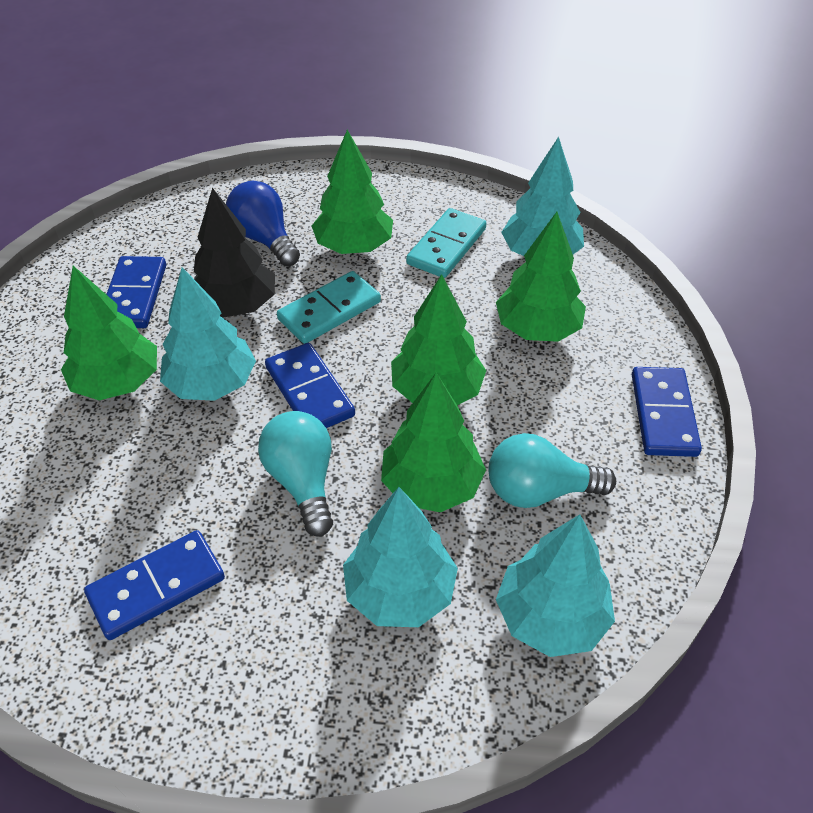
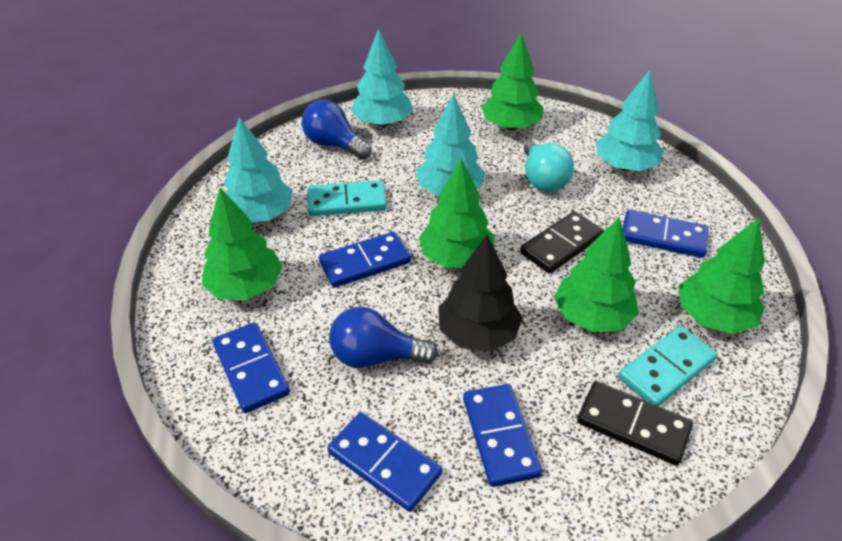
black domino: none = 0 -> [520,211,604,274] [577,381,693,466] = 2
blue domino: [84,530,225,640] [106,256,166,328] [265,343,355,428] [632,367,702,457] = 4 -> [212,322,290,413] [319,232,411,288] [327,412,442,512] [463,384,542,487] [623,210,709,258] = 5
blue light bulb: [226,181,300,266] = 1 -> [302,100,371,160] [329,306,438,368] = 2
turquoise light bulb: [258,411,333,536] [488,433,616,508] = 2 -> [524,139,574,192] = 1

